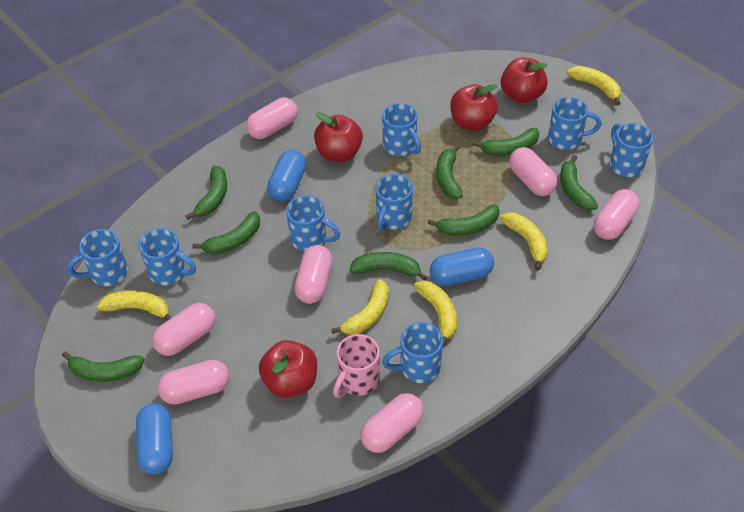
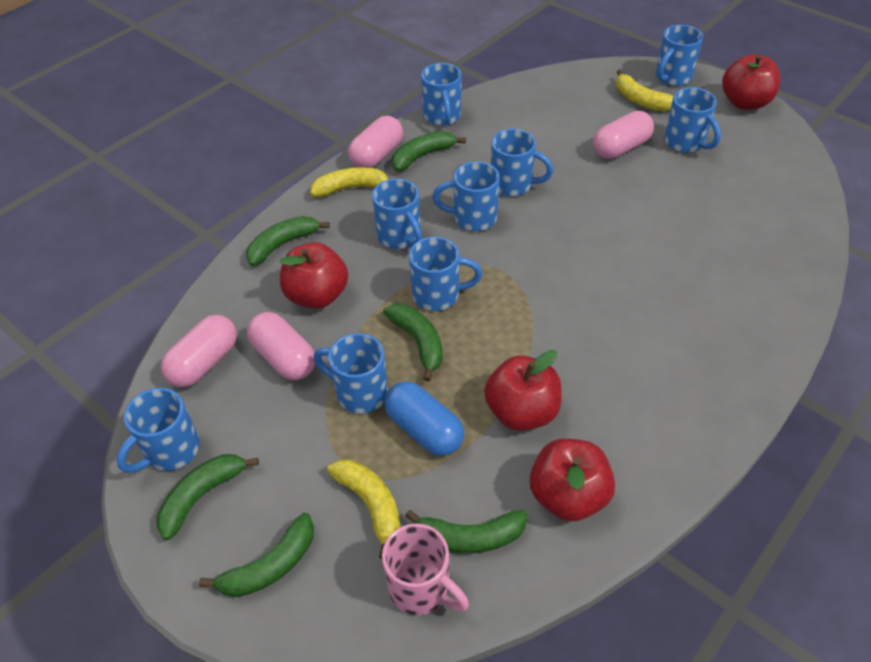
blue capsule: [136,403,173,474] [267,150,306,201] [430,247,494,286] = 3 -> [385,381,464,456] = 1
blue mug: [67,229,128,286] [139,228,196,286] [286,195,340,252] [375,174,413,231] [382,103,421,156] [382,322,443,383] [548,97,601,150] [610,123,653,177] = 8 -> [117,388,200,473] [313,333,388,414] [372,179,423,249] [409,237,482,311] [421,63,462,126] [433,161,500,231] [491,129,554,196] [656,25,703,86] [664,87,721,153] = 9
green banana: [62,351,144,382] [186,166,227,219] [192,211,260,254] [349,252,427,280] [427,205,500,236] [436,144,463,199] [472,128,539,156] [560,155,598,210] = 8 -> [156,454,259,540] [199,513,314,597] [246,216,330,266] [383,304,443,382] [392,131,466,171] [405,510,527,553] = 6
pink capsule: [152,303,215,356] [157,360,229,405] [246,98,298,139] [294,245,332,304] [360,393,424,453] [509,147,557,196] [594,189,640,240] = 7 -> [161,315,237,387] [247,312,315,380] [348,116,403,168] [593,111,654,159] = 4
yellow banana: [97,290,172,321] [331,279,389,335] [414,280,457,347] [500,212,548,270] [567,66,621,105] = 5 -> [310,167,389,197] [327,459,400,559] [616,69,673,111] = 3

